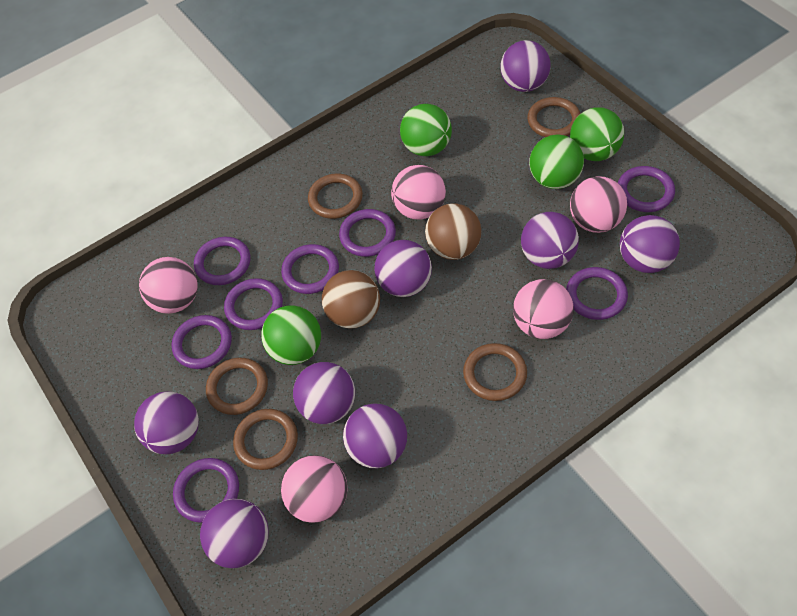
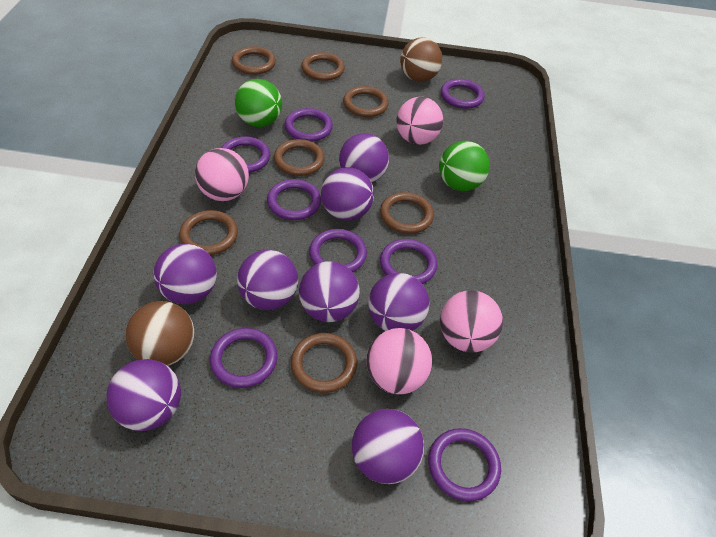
brown ring: [206,358,268,415] [233,409,298,470] [308,174,363,219] [463,343,527,401] [527,97,580,137] = 5 -> [179,210,238,255] [232,46,276,75] [274,139,325,176] [291,333,357,393] [301,52,345,81] [343,86,389,117] [380,192,434,234] = 7
green ball: [261,305,321,365] [400,104,452,156] [529,134,584,189] [570,108,624,161] = 4 -> [235,79,282,127] [439,141,490,191] = 2
pink ball: [139,257,198,314] [281,455,347,523] [391,165,446,220] [513,279,574,339] [570,176,627,233] = 5 -> [195,148,249,201] [366,328,432,395] [396,97,443,145] [440,290,503,353] = 4

